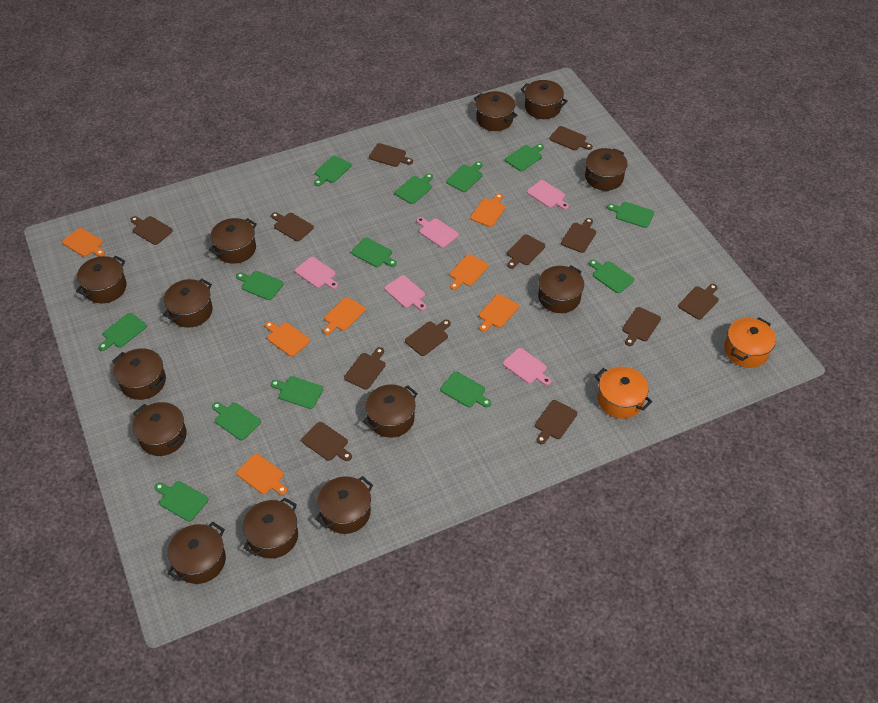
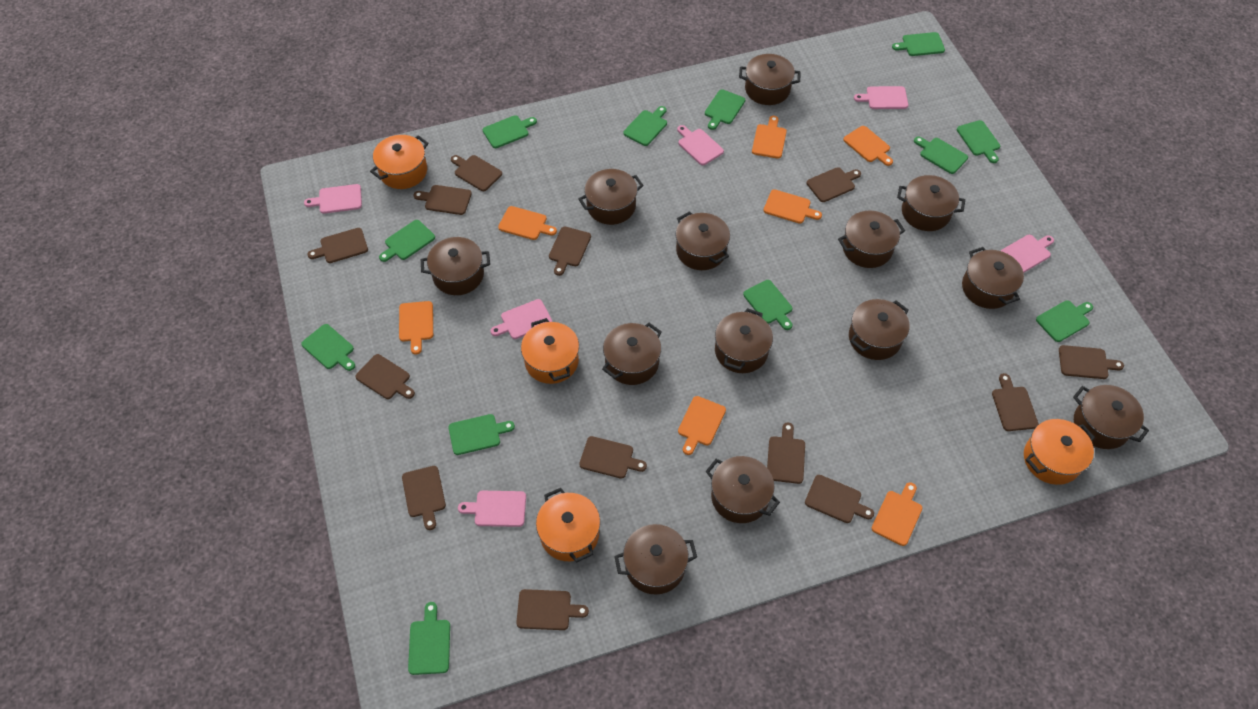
brown cutting board: [130,216,173,245] [271,212,314,241] [301,422,352,461] [344,347,386,390] [369,143,413,167] [405,320,451,356] [507,234,545,269] [535,400,577,444] [549,126,593,150] [561,218,596,253] [622,307,661,346] [678,284,719,320] = 12 -> [307,228,368,263] [355,354,415,399] [402,466,446,530] [414,185,472,215] [451,155,502,191] [516,589,589,630] [549,227,591,276] [579,436,647,479] [767,423,805,484] [805,475,874,523] [807,167,861,202] [992,373,1039,431] [1059,345,1124,379] = 13
green cutting board: [99,313,147,351] [154,481,208,522] [212,402,261,440] [236,271,284,300] [271,376,324,409] [314,156,352,186] [351,238,397,267] [395,173,433,204] [440,372,491,407] [446,162,483,192] [505,144,544,171] [589,260,634,293] [607,202,654,228] = 13 -> [301,324,355,371] [379,220,435,262] [408,602,450,675] [448,414,515,455] [483,115,537,148] [623,106,667,146] [705,89,745,130] [743,280,793,330] [892,32,945,56] [914,136,968,174] [957,120,1000,163] [1036,300,1093,342] = 12
orange pot: [595,366,652,419] [724,317,776,368] = 2 -> [370,135,429,189] [521,318,579,384] [536,488,600,563] [1024,419,1095,485] = 4
pink cutting board: [295,257,338,289] [384,275,427,311] [416,217,459,248] [503,348,551,385] [527,180,569,210] = 5 -> [304,184,362,214] [458,491,526,527] [490,299,552,339] [677,125,724,165] [854,86,908,109] [1001,235,1054,272] = 6

